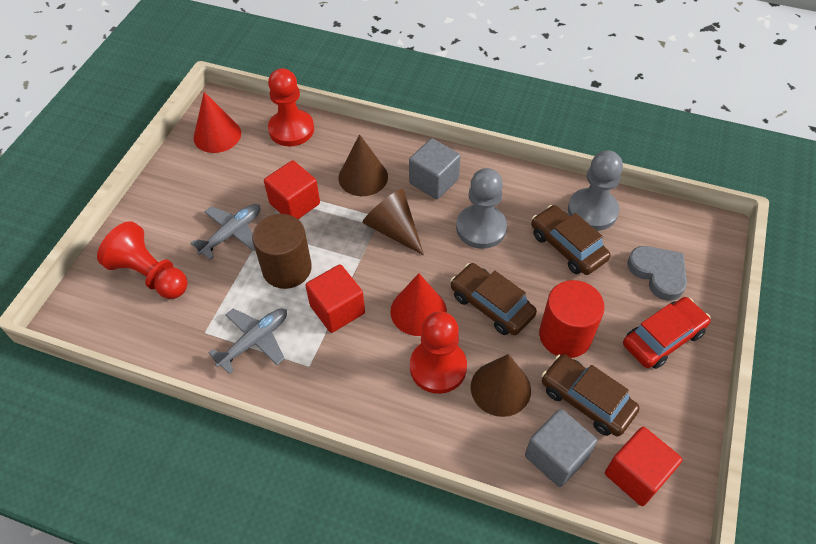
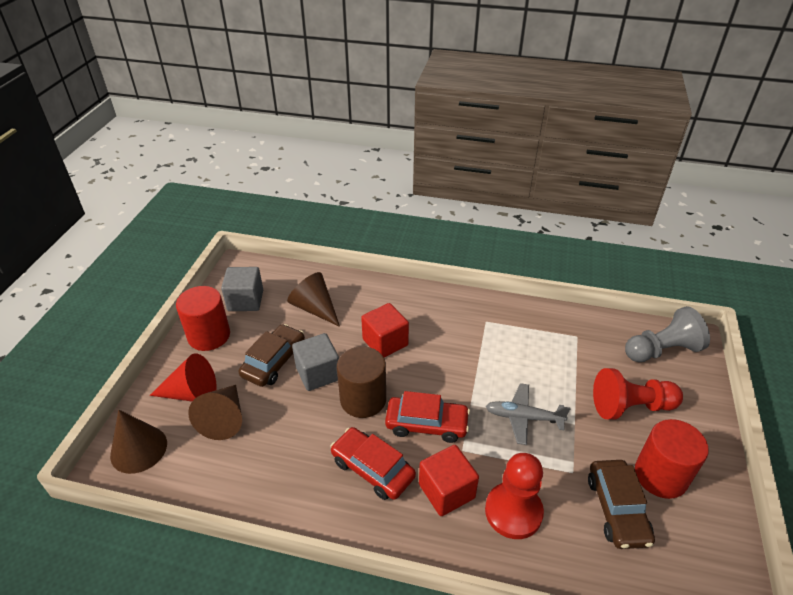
brown car: [450,263,537,335] [531,205,611,275] [542,354,640,436] = 3 -> [238,324,305,387] [588,460,655,549] = 2
grey heart: [627,246,687,301] = 1 -> none = 0
grey pawn: [456,168,507,249] [568,150,623,231] = 2 -> [625,306,710,362] = 1
grey plane: [191,204,260,260] [209,308,287,374] = 2 -> [485,383,570,445] = 1
red car: [623,297,711,369] = 1 -> [330,427,416,500] [385,391,470,443] = 2
red cone: [194,92,241,153] [390,273,447,336] = 2 -> [149,354,217,401] = 1
red cube: [264,160,320,219] [305,264,365,333] [605,427,682,506] = 3 -> [361,303,409,358] [419,445,479,516] = 2
red cylinder: [539,280,605,358] = 1 -> [176,286,230,351] [635,419,709,499] = 2
red pawn: [97,221,188,299] [268,68,314,146] [410,312,467,394] = 3 -> [485,453,544,539] [593,368,683,420] = 2

